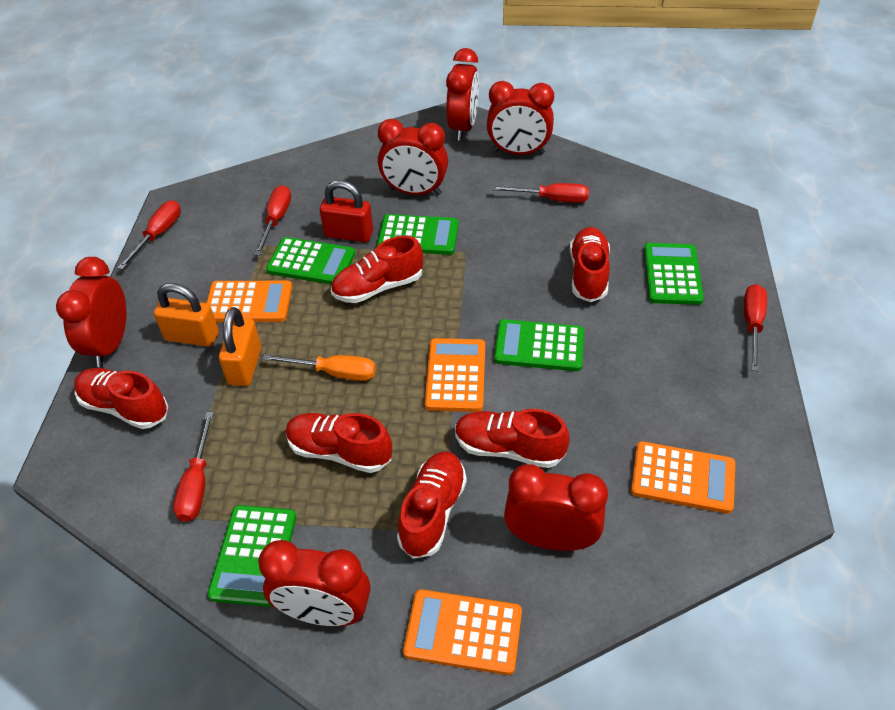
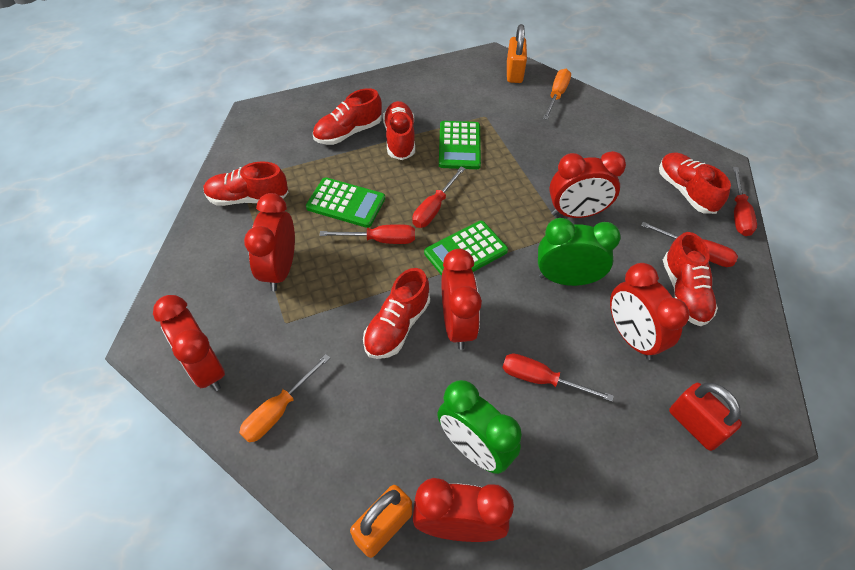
green calculator: [208,505,296,607] [266,237,355,285] [377,214,459,255] [494,319,584,371] [644,243,704,305] = 5 -> [306,177,385,228] [424,221,508,276] [439,121,481,169] = 3
green clock: none = 0 -> [437,380,522,474] [538,218,621,286] = 2
orange calculator: [206,281,292,322] [403,589,522,675] [425,338,485,412] [631,441,735,514] = 4 -> none = 0
orange screwdriver: [262,354,376,381] = 1 -> [239,354,331,442] [543,69,571,120] = 2

